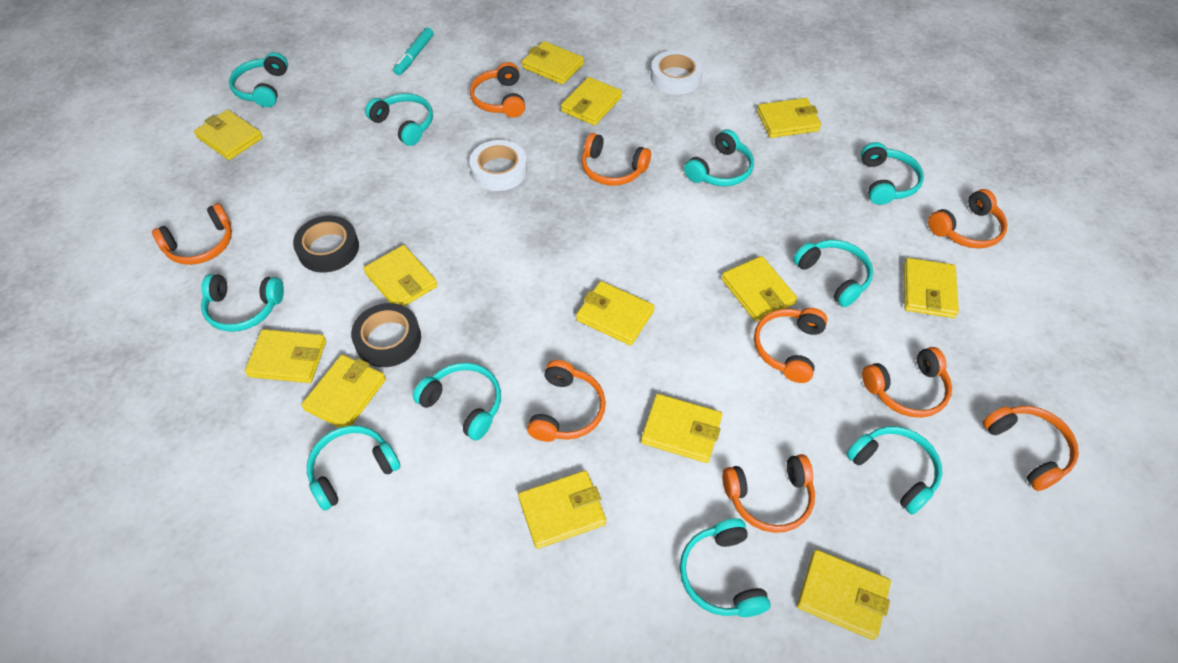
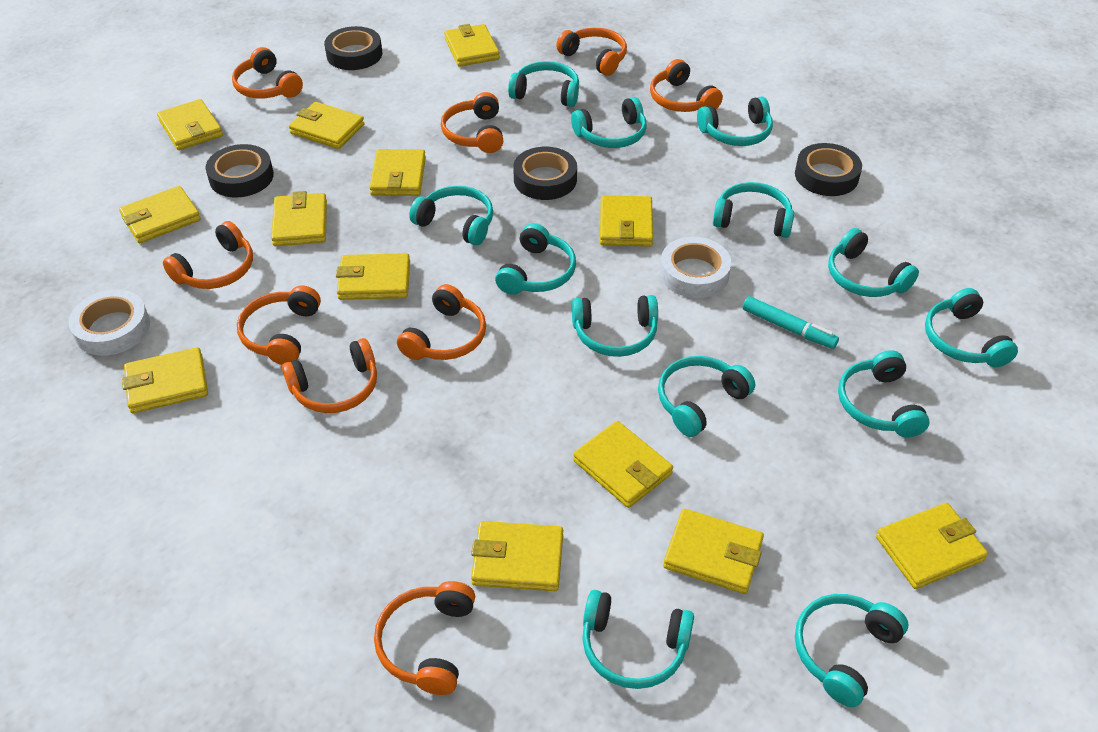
black tape: [293,216,359,272] [351,303,421,367] = 2 -> [205,144,274,198] [324,26,382,70] [513,147,577,200] [795,143,862,196] = 4
turquoise headphones: [201,274,284,332] [229,52,288,107] [307,425,400,510] [365,93,433,146] [413,363,501,441] [680,518,771,617] [684,129,754,186] [793,240,873,307] [846,426,942,515] [861,142,924,205] = 10 -> [409,186,493,246] [495,223,576,295] [508,61,579,107] [571,97,647,148] [572,295,658,357] [582,590,694,689] [658,356,755,437] [697,96,773,146] [713,182,794,238] [795,594,908,707] [828,228,919,297] [838,350,930,437] [925,288,1018,367] = 13

